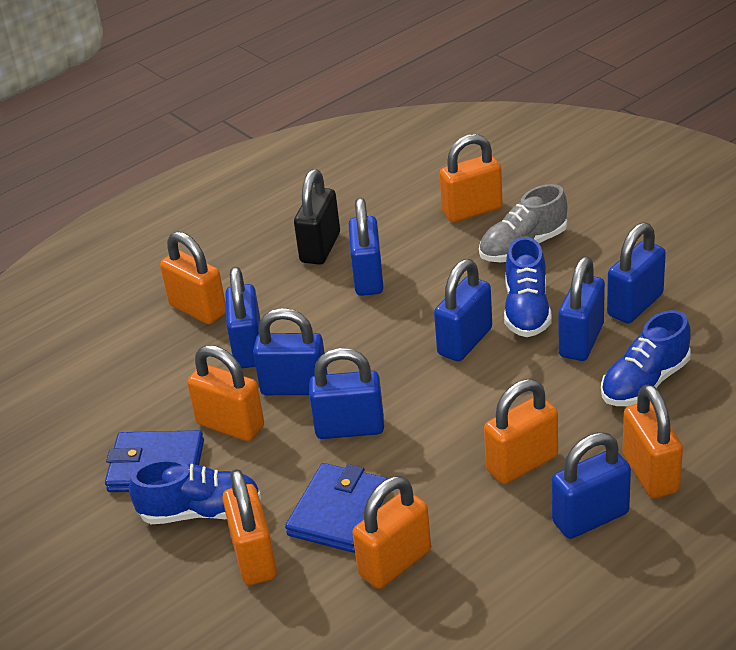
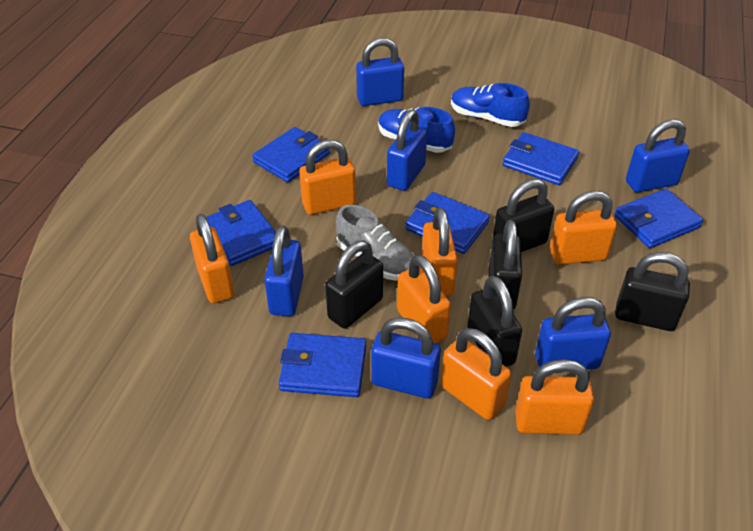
black padlock: [294,169,340,265] = 1 -> [325,240,383,329] [467,276,522,367] [489,220,522,309] [492,179,554,252] [615,252,690,331] = 5
blue padlock: [225,267,261,369] [253,308,327,395] [309,348,384,439] [349,198,384,296] [434,259,492,362] [552,432,631,539] [559,256,605,361] [607,222,666,323] = 8 -> [264,226,304,316] [356,38,404,106] [371,317,441,399] [387,110,427,191] [535,297,611,372] [626,120,690,192] = 6
blue shoe: [129,459,261,524] [504,237,551,337] [601,310,691,406] = 3 -> [378,107,455,153] [451,83,530,127] = 2
blue wallet: [105,430,204,492] [285,463,388,553] = 2 -> [206,200,276,266] [252,127,330,182] [279,333,366,397] [405,192,490,254] [503,132,579,185] [614,188,703,248] = 6

